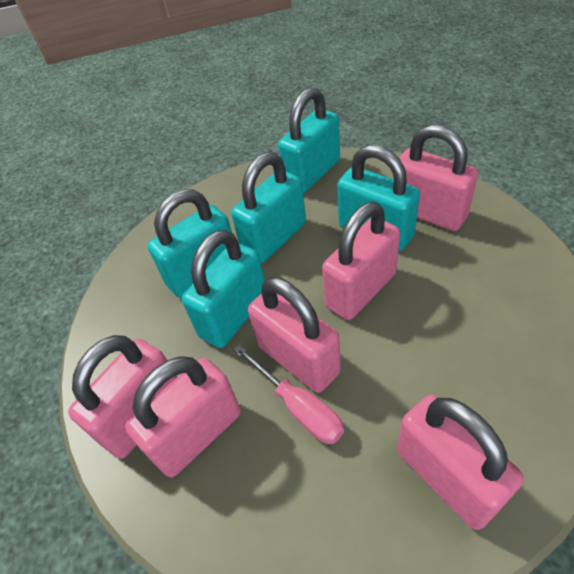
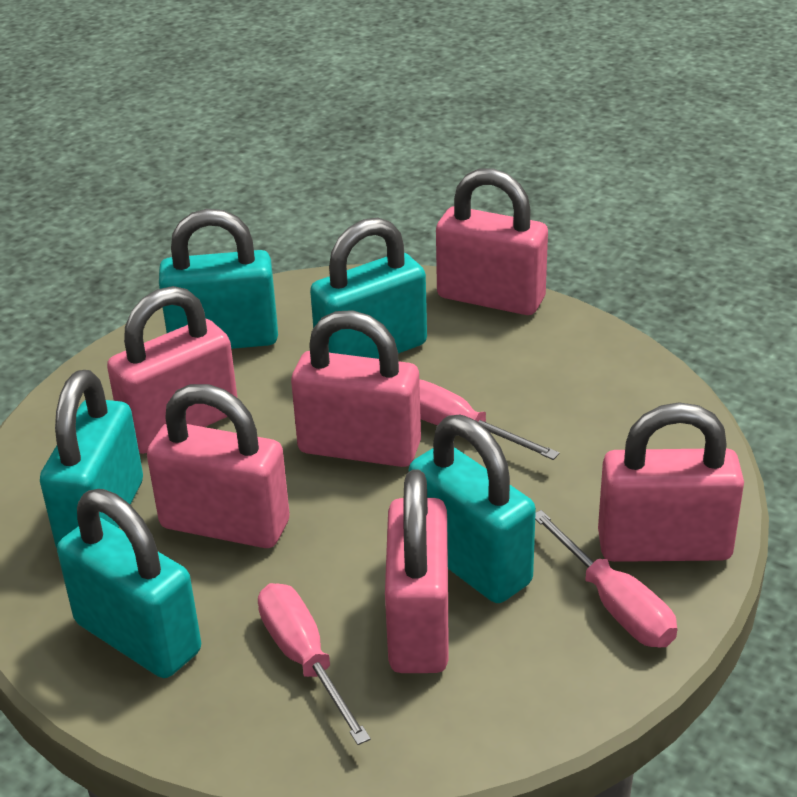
pink screwdriver: [233,344,344,444] = 1 -> [258,583,371,745] [419,379,560,460] [535,510,677,647] = 3

